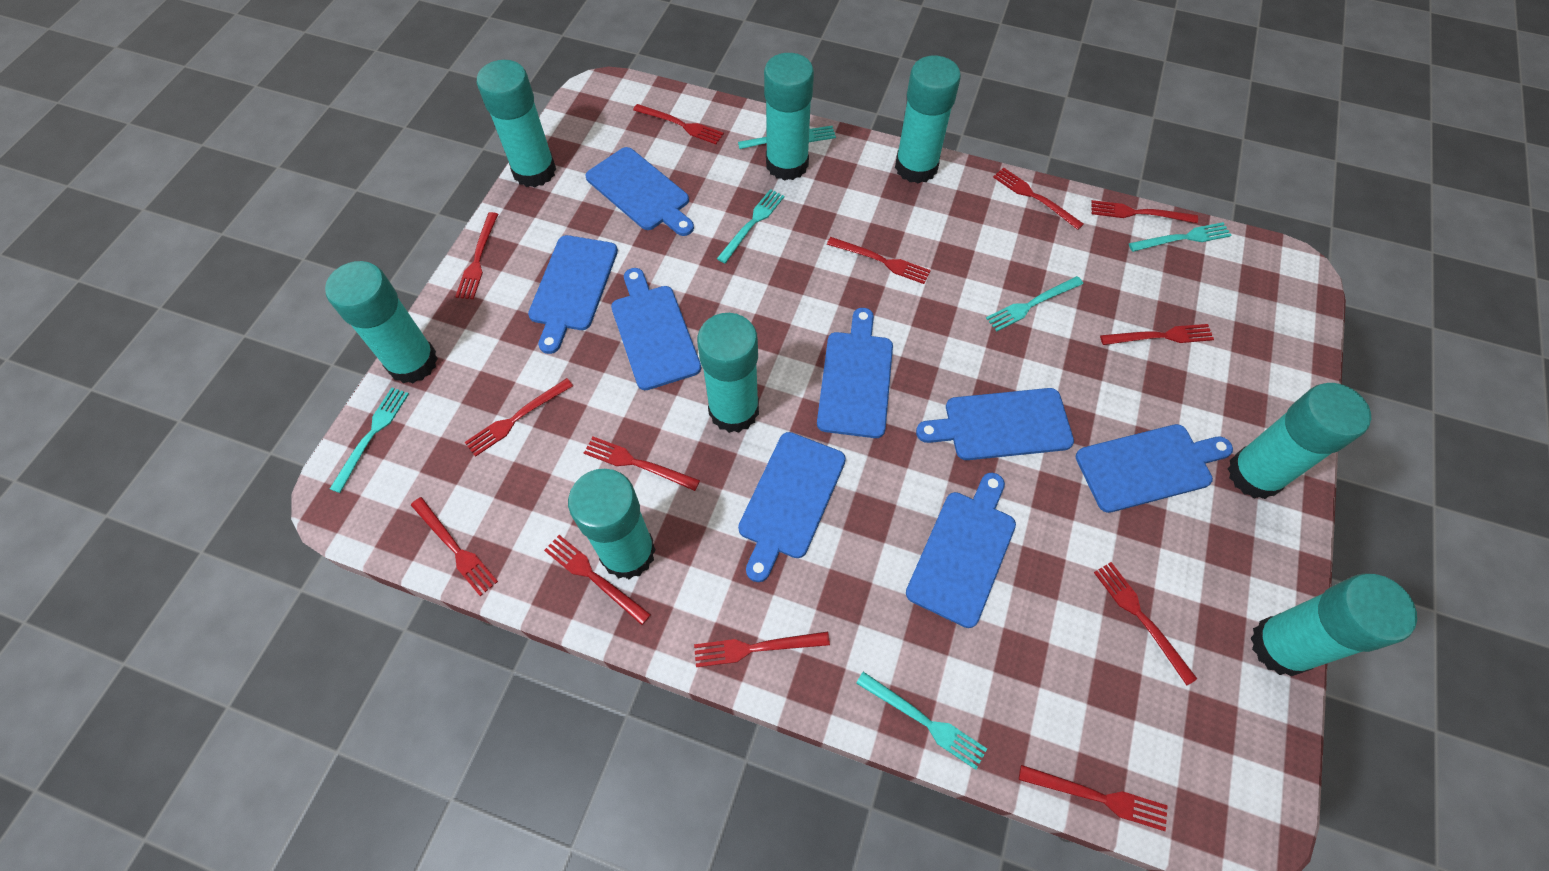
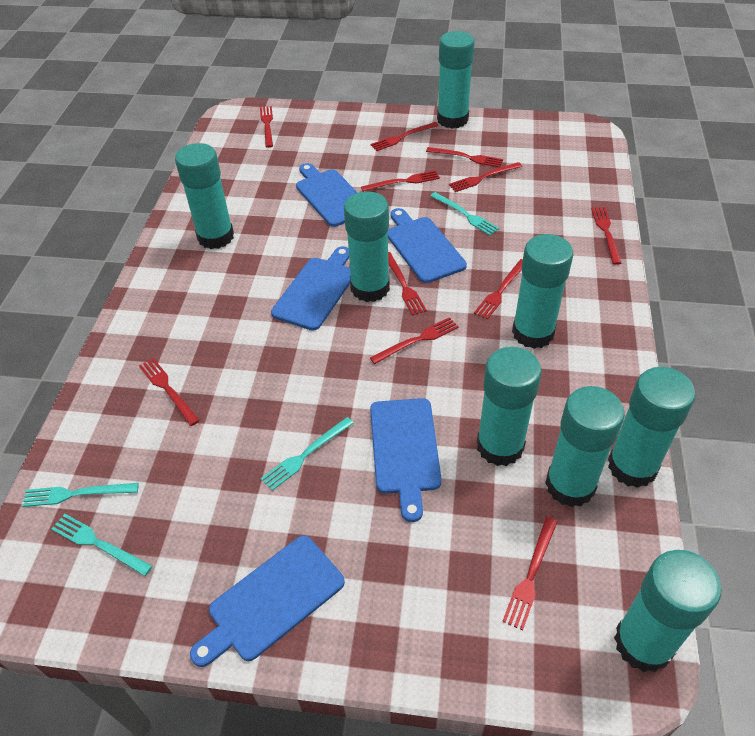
blue cutting board: [528,235,618,354] [586,147,694,236] [611,268,701,390] [738,432,846,582] [817,308,893,438] [906,473,1016,628] [916,388,1074,460] [1076,424,1233,513] = 8 -> [190,536,345,667] [271,246,351,331] [296,163,358,227] [370,398,442,522] [388,208,467,283] = 5
red fork: [411,497,498,596] [455,212,498,299] [465,378,573,457] [544,535,651,625] [584,437,700,491] [633,104,724,144] [694,632,830,667] [827,237,931,284] [993,168,1084,230] [1019,765,1168,831] [1091,200,1198,223] [1094,562,1197,685] [1100,324,1214,345] = 13 -> [139,358,200,426] [260,106,273,148] [361,170,440,192] [370,122,439,151] [370,317,459,364] [388,252,427,315] [426,147,503,167] [449,162,522,192] [474,259,523,320] [502,517,558,631] [591,207,621,265] = 11
turquoise fork: [330,388,409,493] [717,189,785,263] [738,126,836,149] [856,672,987,770] [986,276,1083,331] [1129,222,1232,252] = 6 -> [22,483,139,507] [51,514,152,576] [261,417,354,491] [430,192,499,236] = 4

